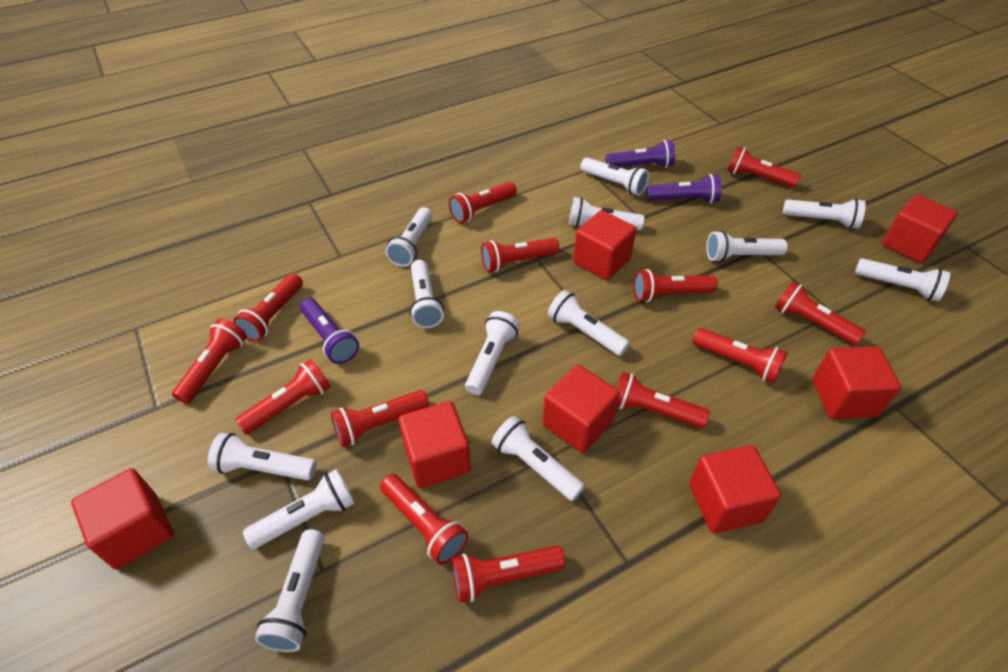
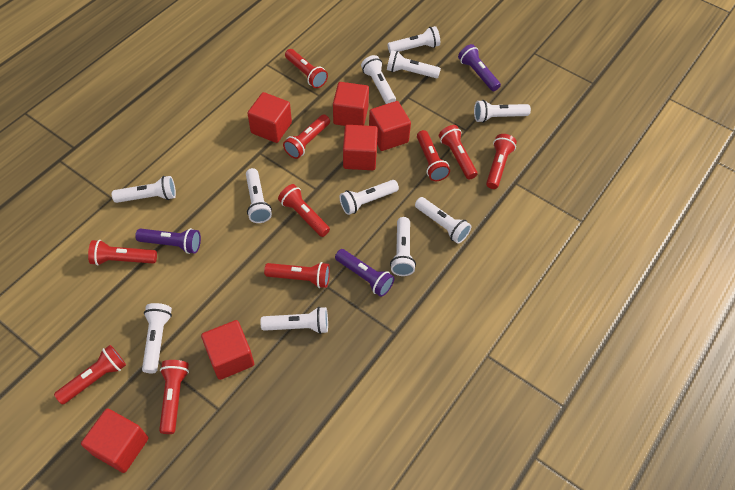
red cube: [71,468,174,570] [399,401,471,488] [543,365,620,453] [573,210,637,280] [689,445,781,534] [812,346,901,419] [882,195,958,263] = 7 -> [81,408,148,473] [201,320,254,380] [247,92,292,143] [333,82,369,126] [343,125,378,170] [369,101,411,151] = 6
red flashlight: [172,318,247,404] [233,273,303,342] [235,359,331,435] [331,390,429,447] [380,474,468,565] [449,182,517,223] [452,546,566,603] [481,238,559,272] [616,372,710,428] [633,269,718,302] [692,328,787,383] [727,147,801,188] [775,281,866,345] = 13 -> [54,345,126,405] [88,240,157,266] [159,360,189,434] [264,262,330,288] [278,184,330,237] [283,114,330,159] [285,49,328,88] [417,130,450,181] [439,125,478,180] [486,134,517,189] = 10
white flashlight: [208,433,316,481] [243,469,355,549] [255,529,325,652] [385,207,432,267] [410,260,444,328] [465,311,520,395] [491,416,585,501] [548,290,630,356] [569,197,644,230] [580,158,649,196] [706,231,788,262] [783,199,866,229] [855,258,950,302] = 13 -> [112,176,176,203] [142,303,172,373] [246,168,272,223] [260,307,328,334] [340,180,399,215] [361,55,396,104] [387,50,441,78] [388,26,440,53] [390,217,416,276] [415,197,471,244] [474,100,531,123] = 11

